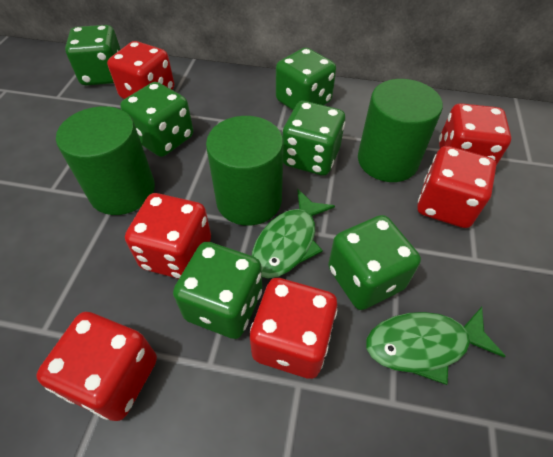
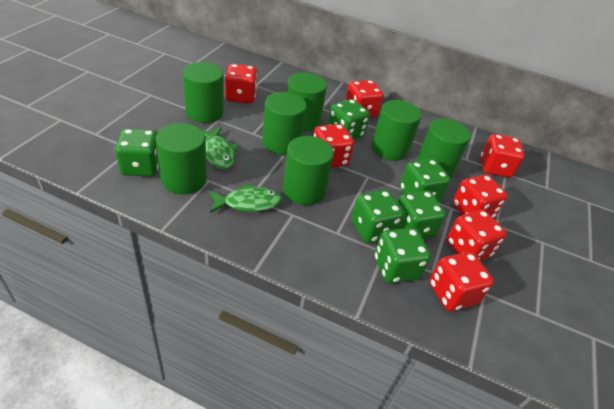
green cylinder: [56,106,155,215] [206,116,283,226] [358,79,443,182] = 3 -> [156,123,207,195] [183,62,224,123] [262,92,306,155] [283,136,334,205] [287,73,327,132] [372,100,422,161] [416,119,471,178] = 7
red dice: [36,312,157,421] [107,41,174,99] [125,193,211,279] [250,278,337,379] [417,146,496,228] [439,103,511,166] = 6 -> [225,64,257,104] [313,124,354,168] [345,80,384,117] [429,252,494,311] [446,209,507,261] [452,175,508,218] [481,134,525,178] = 7

